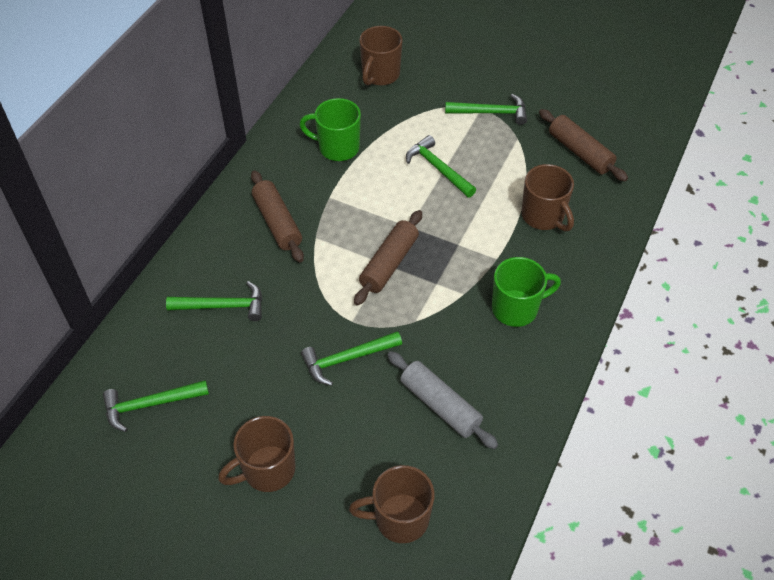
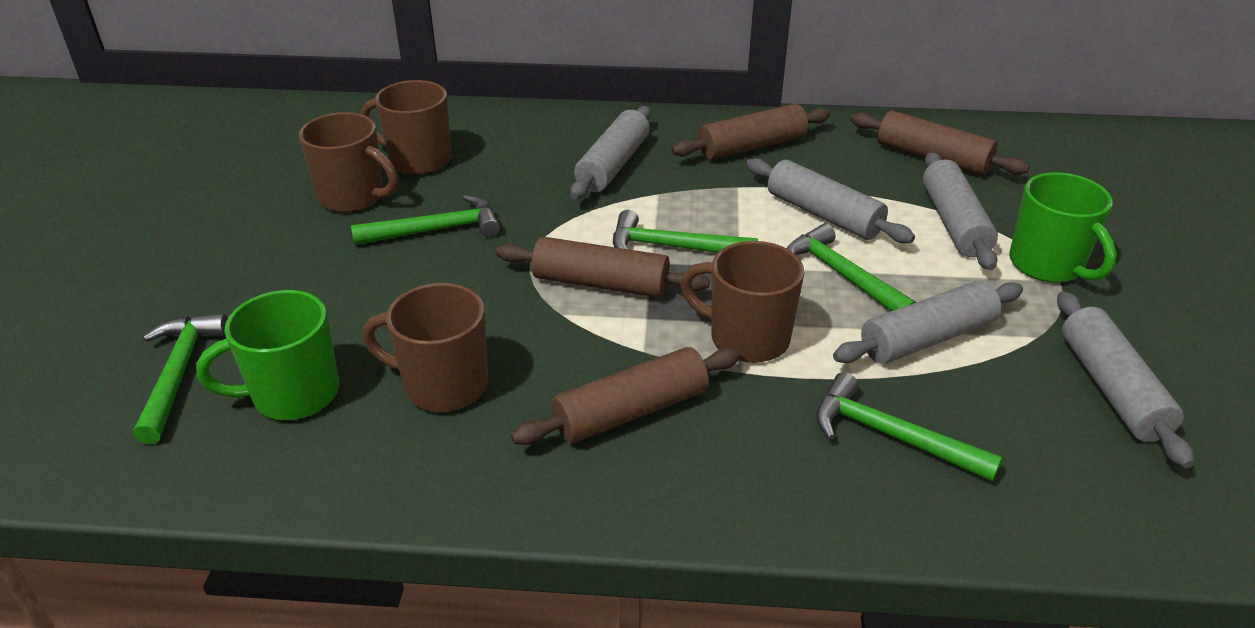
brown rolling pin: [251,170,304,262] [354,210,422,306] [539,109,628,181] = 3 -> [496,237,710,298] [511,347,741,445] [671,104,831,160] [850,110,1030,175] = 4
grey rolling pin: [388,351,498,449] = 1 -> [571,106,651,199] [746,158,915,243] [833,280,1023,364] [923,152,998,270] [1057,291,1194,468] = 5

